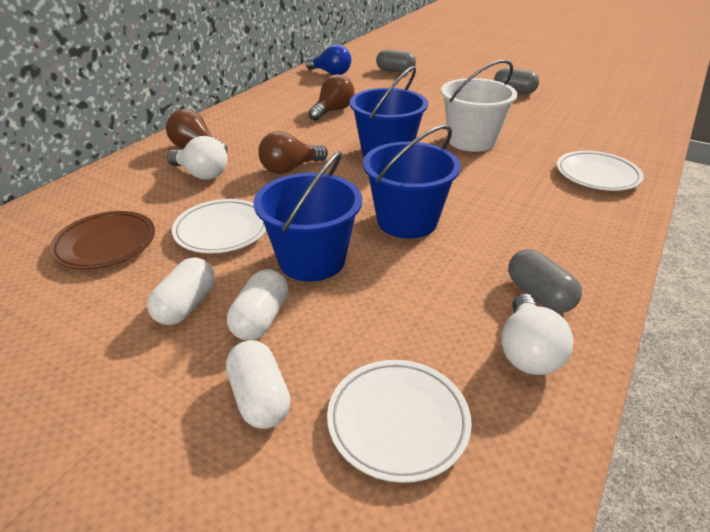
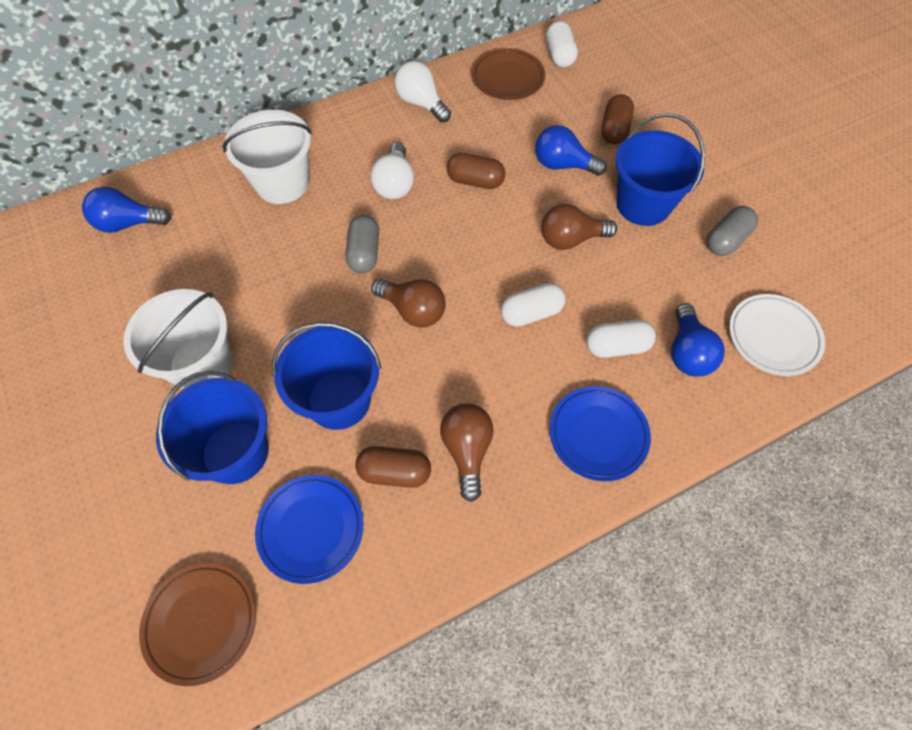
blue light bulb: [305,44,351,75] = 1 -> [82,187,171,233] [535,125,607,176] [671,303,725,377] = 3
blue plate: none = 0 -> [255,475,363,584] [550,386,651,481] = 2
brown capsule: none = 0 -> [355,446,431,488] [447,153,506,189] [601,94,634,144] = 3
brown plate: [49,211,155,270] = 1 -> [139,563,256,686] [472,48,545,100] = 2
grey capsule: [376,50,416,73] [494,68,539,94] [508,249,582,313] = 3 -> [345,215,379,273] [707,206,758,256] = 2
white bucket: [441,59,517,152] = 1 -> [123,289,232,389] [222,110,312,204] = 2
white plate: [172,199,266,254] [327,360,472,483] [557,151,644,191] = 3 -> [729,294,825,376] = 1

